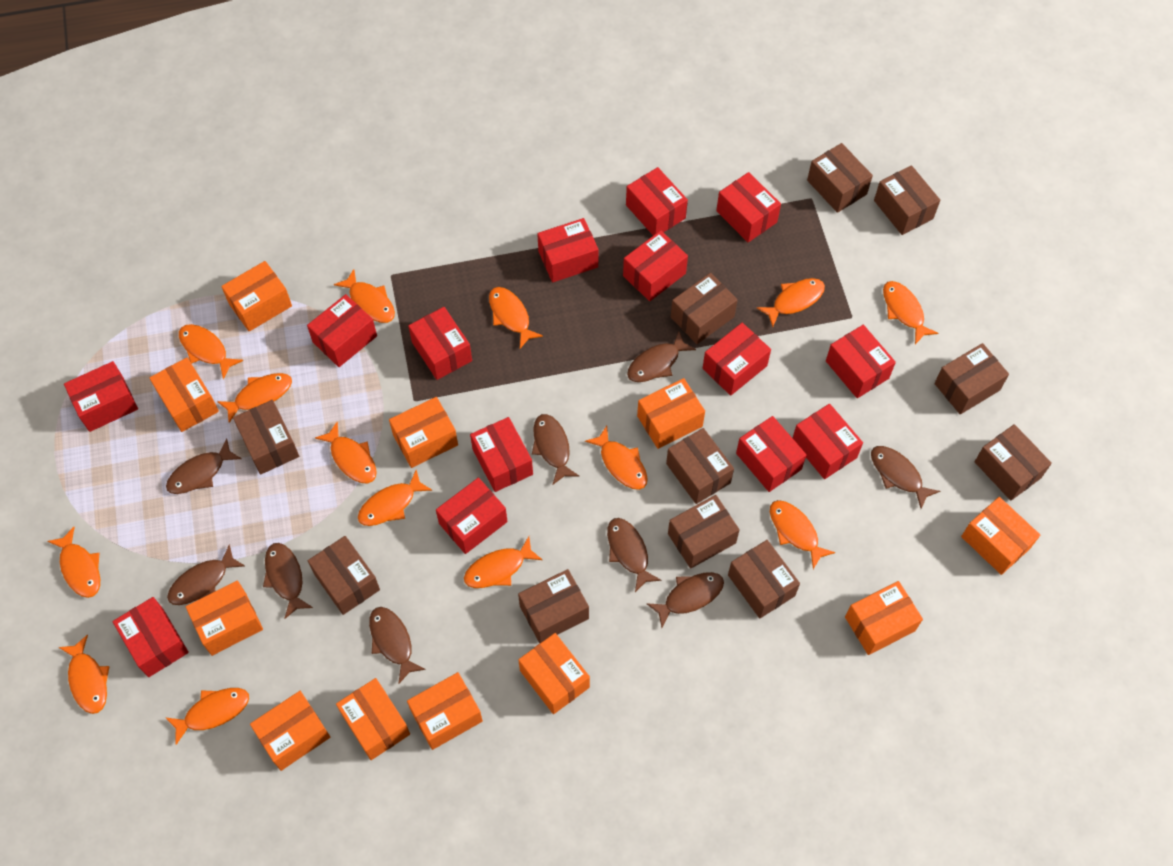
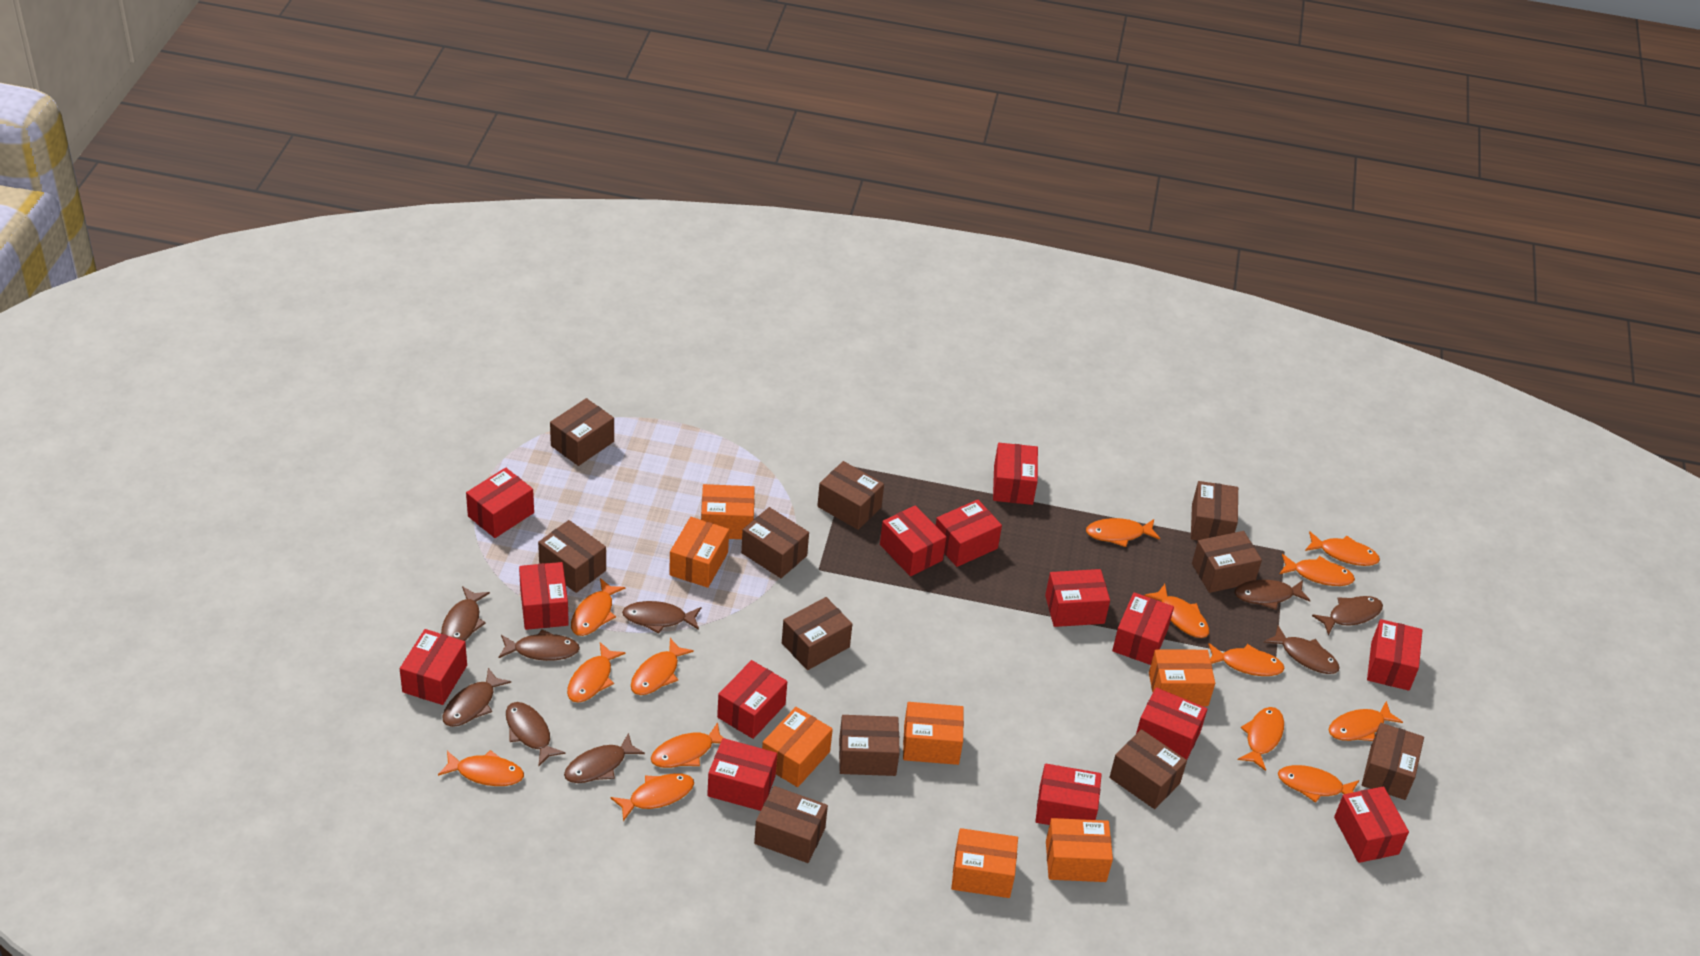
orange box: [149,357,219,432] [186,580,263,656] [221,261,292,331] [250,691,330,771] [336,678,410,760] [389,397,458,468] [407,672,483,750] [518,633,590,714] [637,378,705,449] [845,581,923,655] [961,497,1040,575] = 11 -> [669,517,729,588] [701,484,755,539] [762,707,833,787] [903,702,964,765] [951,828,1018,898] [1046,818,1113,882] [1149,649,1215,706] = 7

